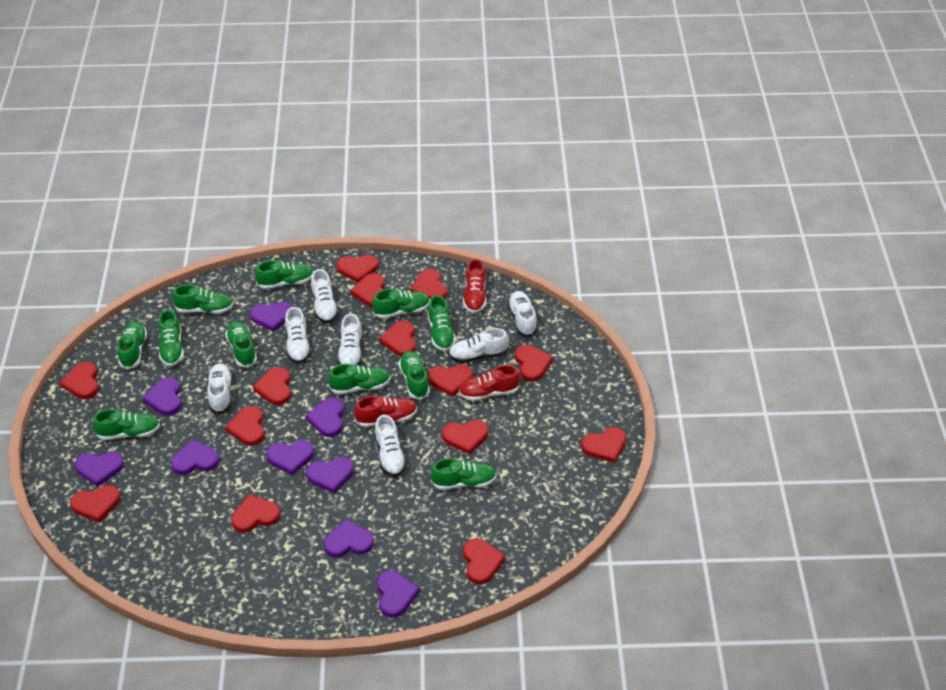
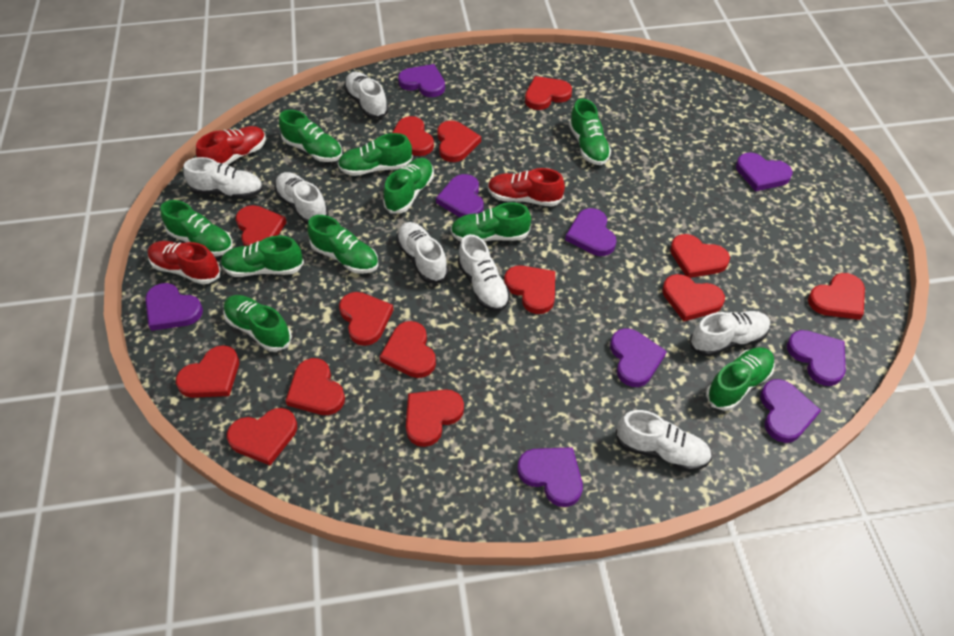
green shoe: [92,409,160,440] [117,321,147,369] [158,310,184,366] [172,285,233,314] [225,321,257,367] [255,260,314,289] [328,364,391,394] [372,289,430,319] [398,351,430,400] [427,295,456,351] [431,458,497,490] = 11 -> [161,200,233,256] [221,236,304,277] [223,295,292,352] [279,110,342,162] [308,215,379,274] [338,133,413,176] [383,158,434,214] [450,202,531,242] [569,99,611,165] [706,347,775,411] = 10

